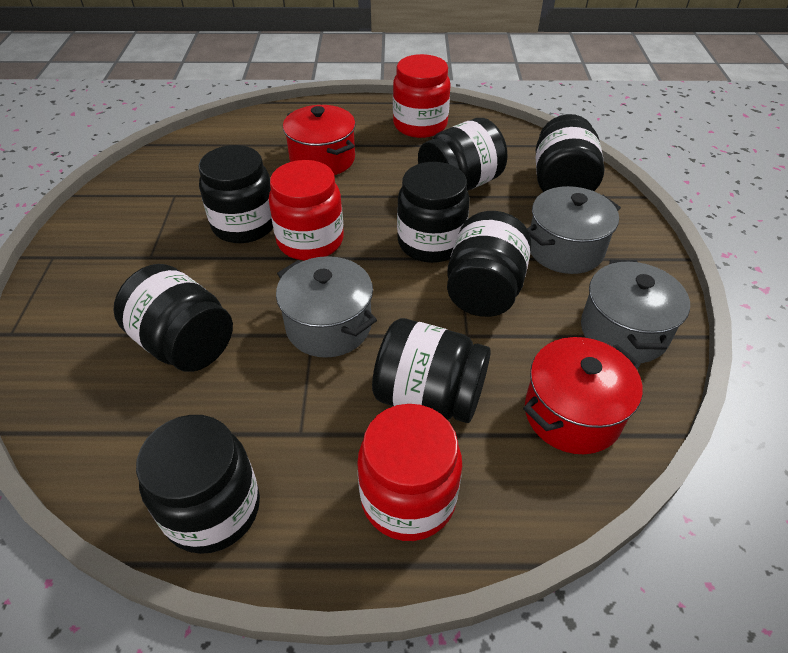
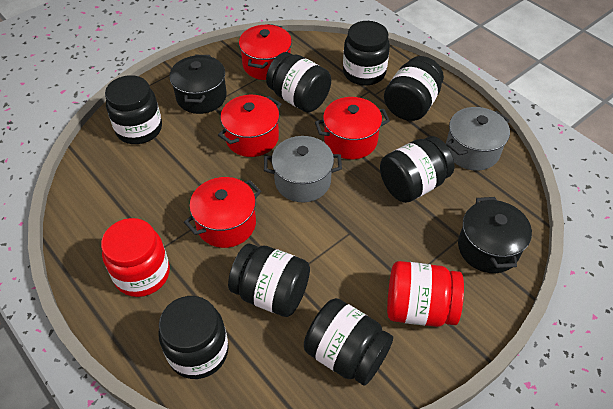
black pot: none = 0 -> [169,55,227,114] [458,197,532,273] = 2
grey pot: [276,256,377,358] [527,186,621,274] [581,260,690,363] = 3 -> [264,136,342,202] [446,107,510,171] = 2
red jar: [269,160,344,261] [357,404,462,541] [393,54,451,138] = 3 -> [101,218,170,297] [387,261,464,327] = 2
red pot: [283,105,356,175] [523,337,643,454] = 2 -> [184,177,261,248] [218,95,281,157] [239,24,292,80] [315,97,390,159] = 4

